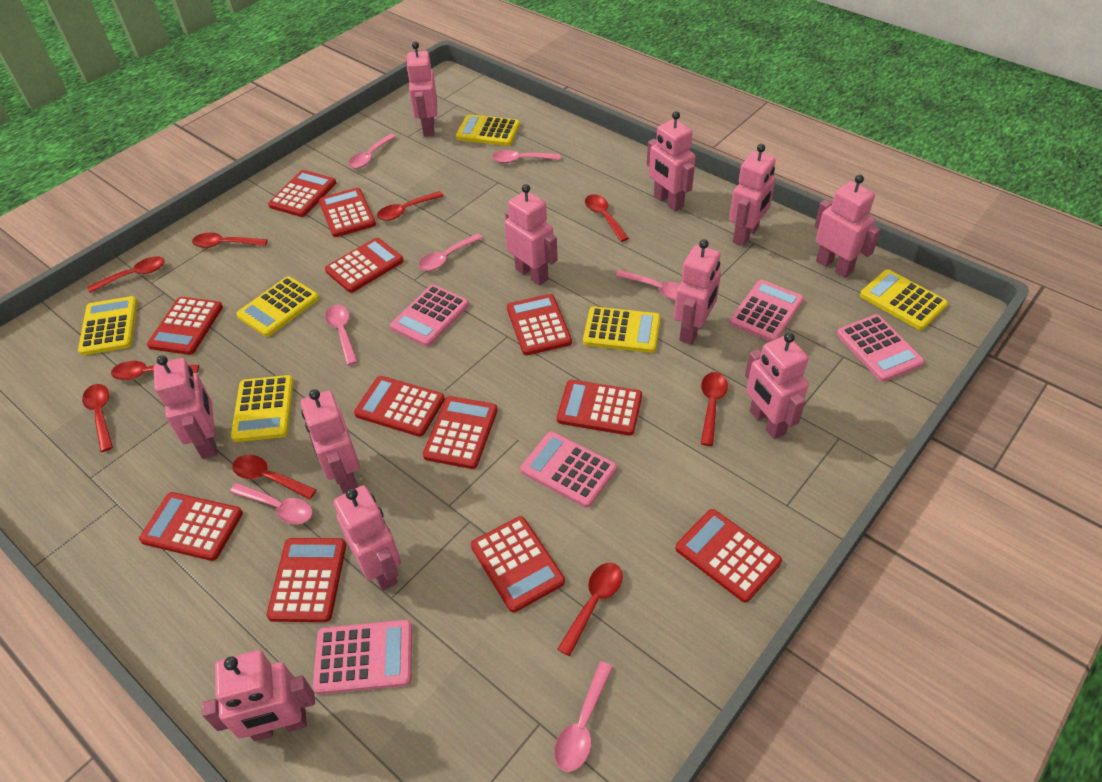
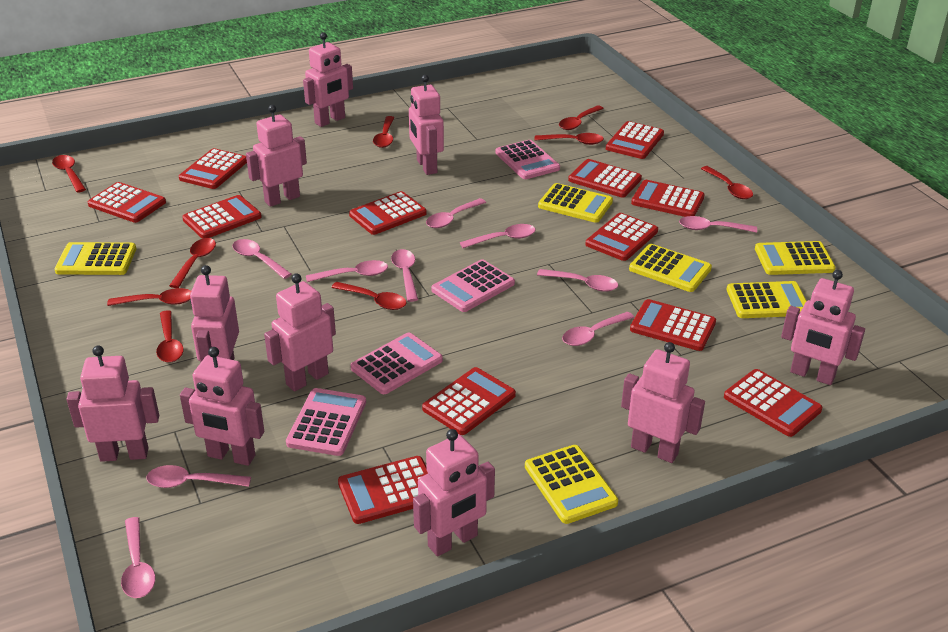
pink calculator: [313,620,412,695] [390,285,469,347] [520,431,617,508] [729,280,804,342] [837,315,924,382] = 5 -> [286,388,366,456] [351,332,443,394] [431,259,515,312] [495,140,560,179] = 4
pink robot: [153,355,217,459] [202,650,315,741] [301,389,360,494] [334,485,401,591] [406,41,437,137] [504,184,558,286] [647,111,696,212] [674,239,721,345] [729,144,776,246] [745,332,809,439] [814,175,881,278] = 11 -> [67,345,159,462] [180,347,264,466] [190,265,239,363] [246,105,307,207] [264,273,336,391] [303,32,353,127] [409,75,444,175] [413,429,495,557] [621,342,705,463] [781,270,865,385] = 10
pink spoon: [230,483,313,525] [325,304,358,365] [348,134,396,169] [418,233,483,271] [492,150,561,163] [554,661,613,772] [616,270,680,300] = 7 -> [121,517,155,598] [146,465,251,488] [233,239,292,279] [306,260,388,282] [391,249,418,302] [426,198,486,228] [460,224,536,248] [537,269,618,292] [562,312,634,346] [679,216,757,233] = 10

